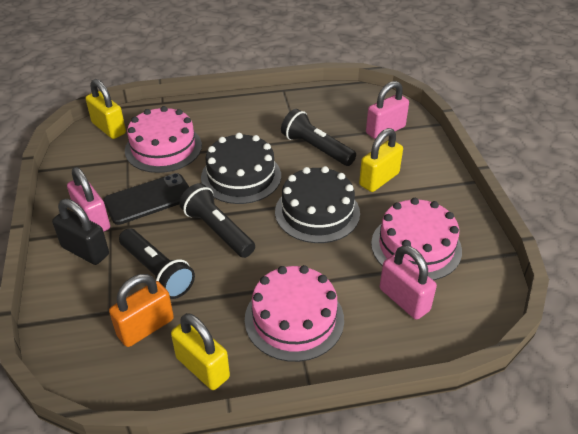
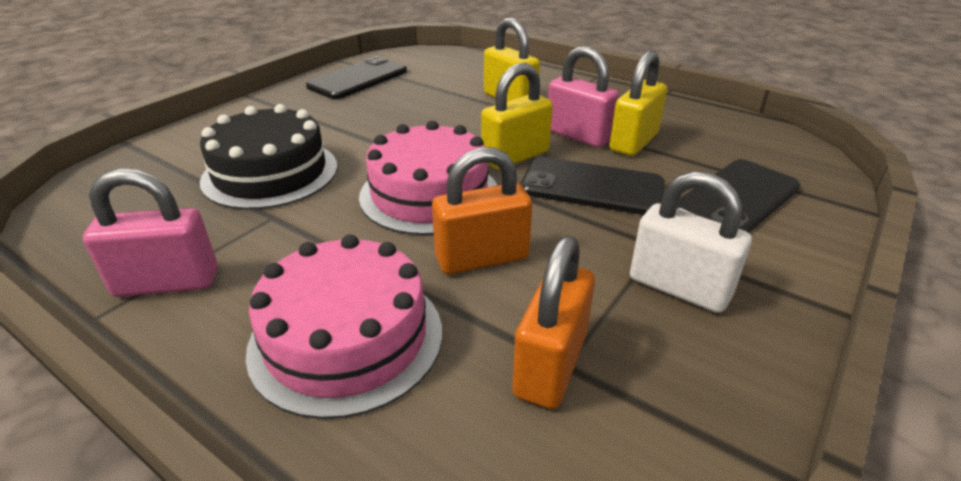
black cake: [201,133,281,204] [275,166,360,243] = 2 -> [200,104,337,210] = 1
black flashlight: [119,229,195,299] [179,183,255,258] [281,109,356,166] = 3 -> none = 0
black padlock: [52,199,109,265] = 1 -> none = 0
black phone: [103,173,189,225] = 1 -> [306,56,407,99] [521,157,665,215] [677,159,800,233] = 3
orange padlock: [109,274,174,347] = 1 -> [432,147,532,274] [512,236,595,409] = 2
pink cake: [125,106,202,173] [245,265,344,362] [371,198,462,280] = 3 -> [246,234,442,419] [359,121,498,235] = 2
pink padlock: [67,167,110,232] [366,81,409,139] [380,245,437,320] = 3 -> [83,168,218,297] [548,46,619,148] = 2
white padlock: none = 0 -> [630,171,752,313] = 1

